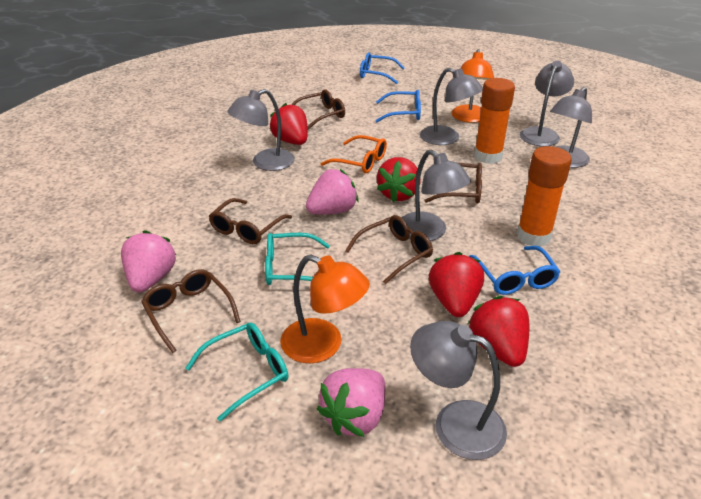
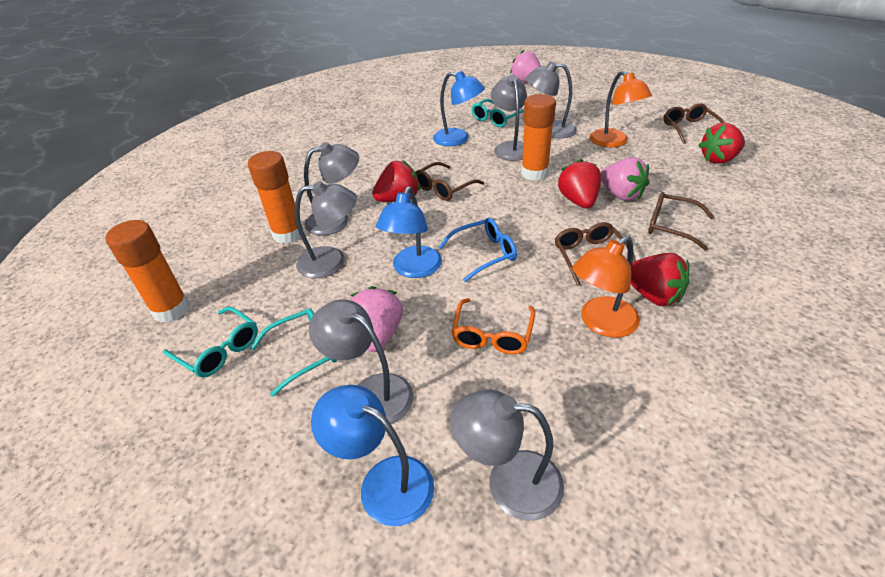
blue glasses: [360,52,405,84] [376,90,421,122] [469,246,560,295] = 3 -> [439,218,517,282] = 1
blue lamp: none = 0 -> [311,385,434,526] [376,186,442,278] [433,71,485,146] = 3
brown glasses: [141,269,241,353] [209,198,292,244] [291,89,345,130] [345,215,433,284] [424,163,482,204] = 5 -> [415,162,484,201] [555,222,636,286] [648,192,714,251] [663,104,725,144] = 4
orange glue stick: [474,78,515,164] [517,146,572,247] = 2 -> [106,220,190,323] [248,151,303,244] [521,94,556,181] = 3
turquoise glasses: [185,322,288,421] [265,233,330,285] = 2 -> [163,307,258,378] [251,308,337,397] [471,99,524,127] = 3

